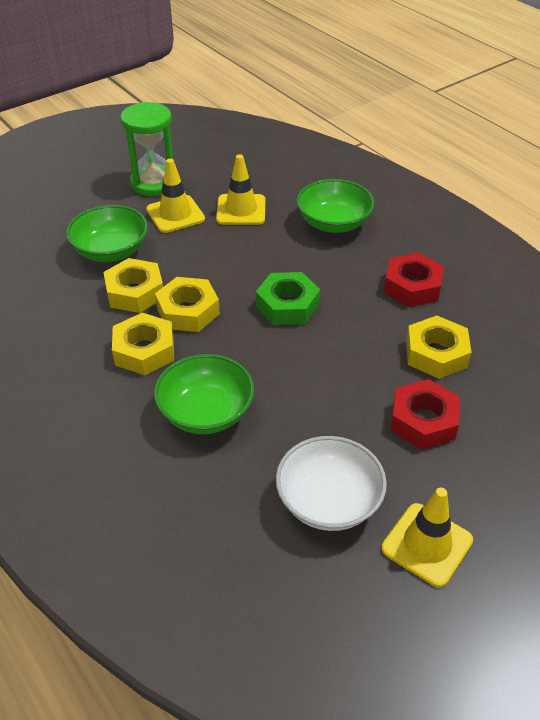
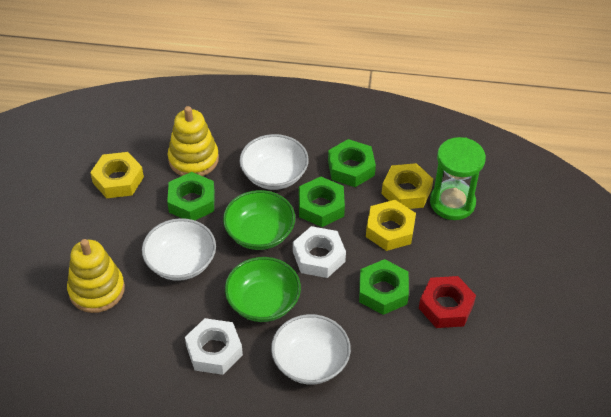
green bowl: [66,205,148,262] [154,354,254,434] [297,179,374,233] = 3 -> [223,190,295,250] [225,257,301,322] = 2
green nut: [256,272,320,325] = 1 -> [167,172,215,220] [299,177,345,227] [328,139,376,187] [359,259,409,315] = 4
red nut: [384,253,444,307] [390,379,460,450] = 2 -> [419,276,476,328] = 1
white bowl: [276,436,387,531] = 1 -> [142,218,216,281] [240,134,309,190] [271,314,351,385] = 3
white nut: none = 0 -> [185,318,243,375] [293,226,346,278] = 2
yellow nut: [104,258,163,313] [112,313,174,375] [155,277,220,332] [406,316,472,379] = 4 -> [90,152,144,198] [366,200,416,251] [382,163,433,209] = 3
yellow stacking toy: none = 0 -> [67,239,125,313] [168,106,219,176] = 2
yellow traffic cone: [146,159,205,233] [216,154,265,225] [381,488,473,587] = 3 -> none = 0

